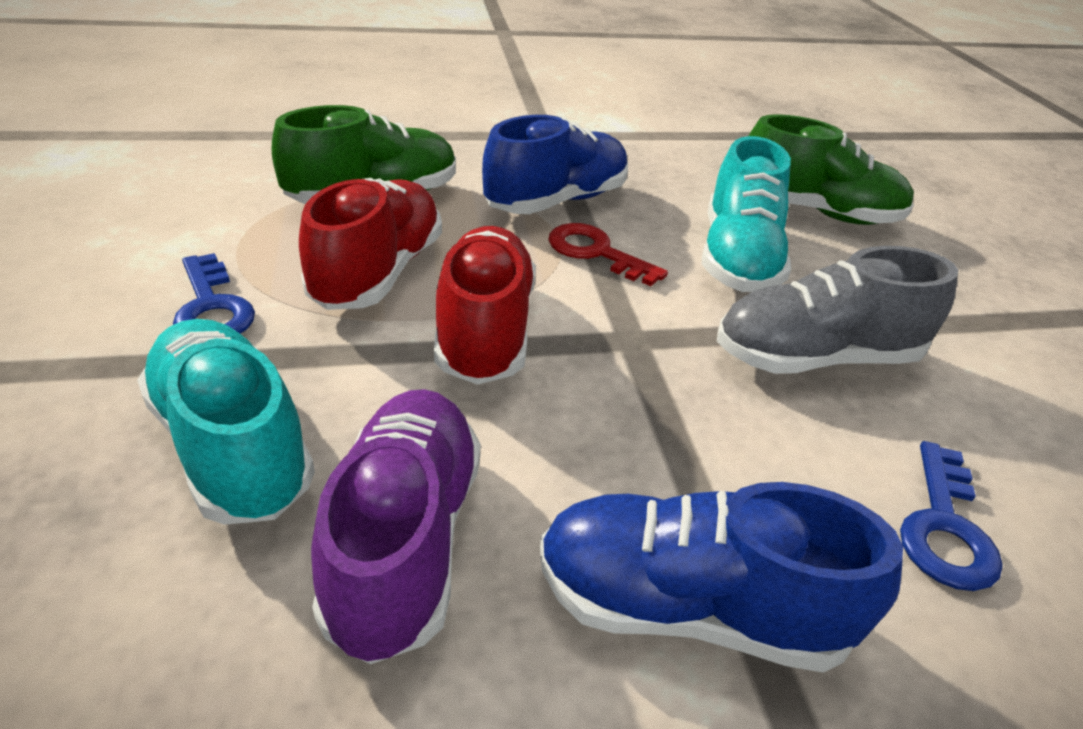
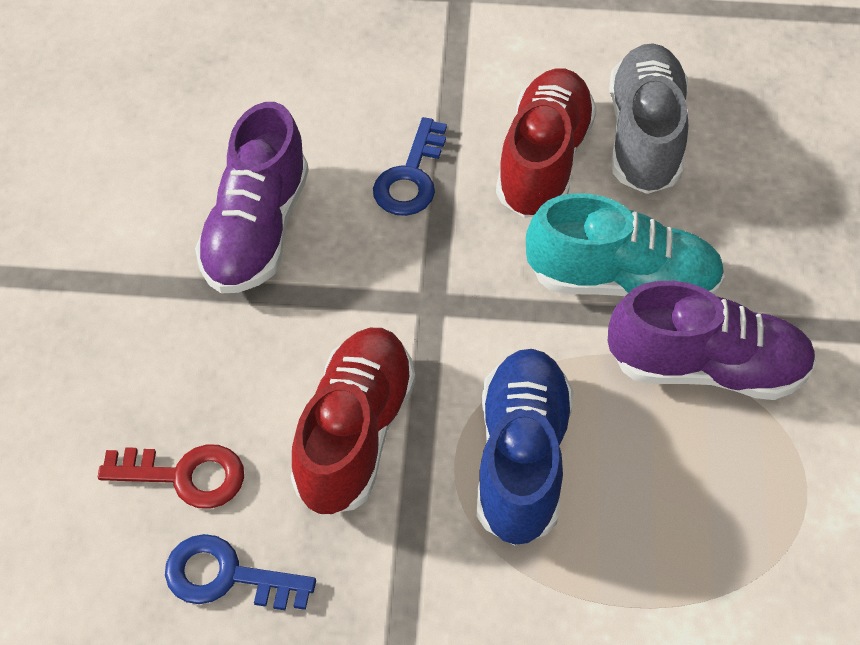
blue shoe: [482,115,628,214] [540,482,903,673] = 2 -> [477,349,574,545] = 1
green shoe: [272,105,456,204] [749,114,914,225] = 2 -> none = 0
purple shoe: [311,389,481,664] = 1 -> [195,102,309,294] [608,281,816,400] = 2
turquoise shoe: [137,319,315,525] [702,136,791,292] = 2 -> [526,193,725,296] = 1

